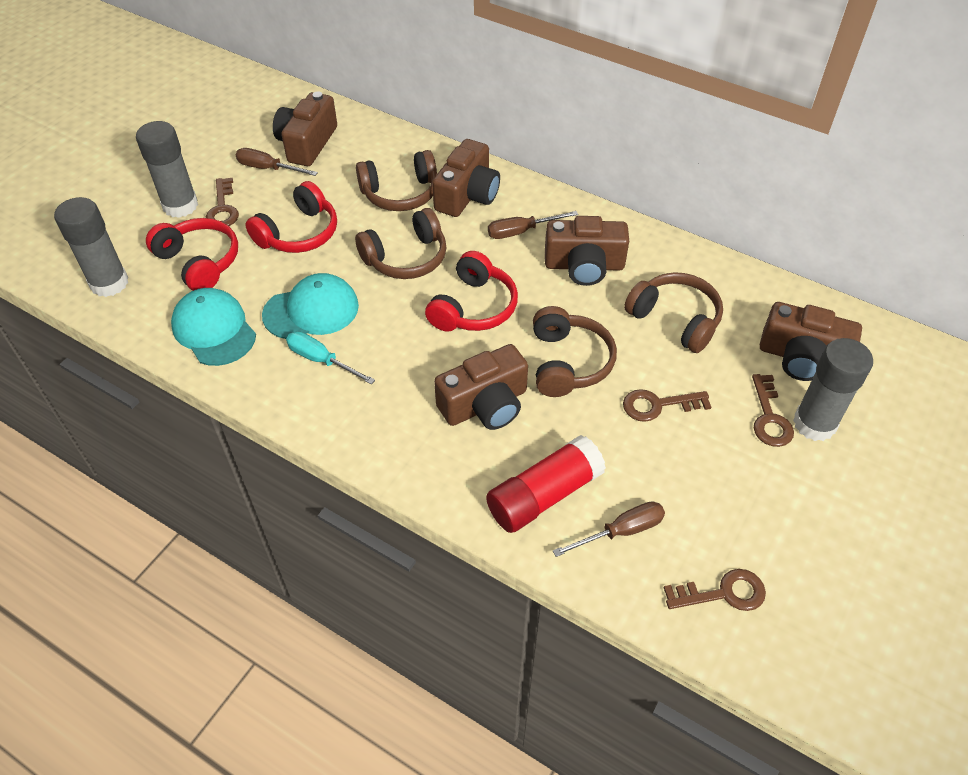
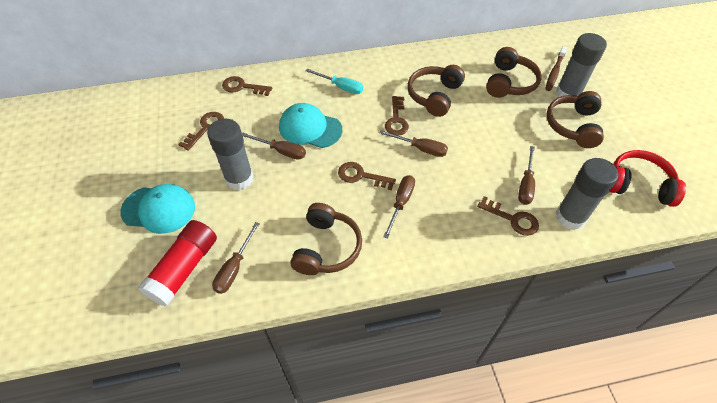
brown camera: [273,92,337,166] [432,139,500,217] [434,344,528,430] [545,216,629,286] [760,302,862,381] = 5 -> none = 0
brown key: [206,178,239,226] [623,389,711,422] [664,569,766,611] [752,374,794,447] = 4 -> [178,112,224,151] [222,76,272,96] [338,162,396,190] [385,96,409,136] [477,196,539,236] = 5
brown screwdriver: [236,148,318,176] [488,211,578,239] [553,501,665,557] = 3 -> [212,222,260,294] [242,133,306,160] [380,130,448,157] [383,175,415,239] [518,146,535,205] = 5
brown toothbrush: none = 0 -> [545,46,567,91] = 1
red headphones: [146,218,238,291] [246,181,337,253] [425,251,518,332] = 3 -> [609,150,686,207] = 1

